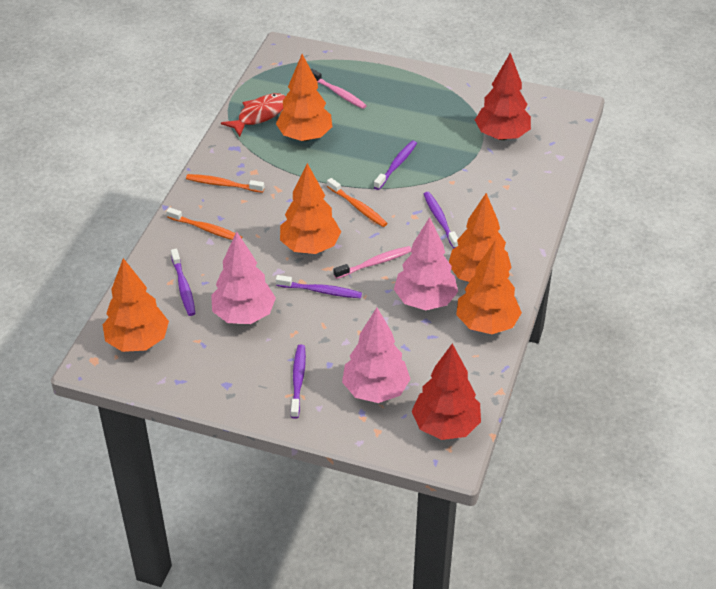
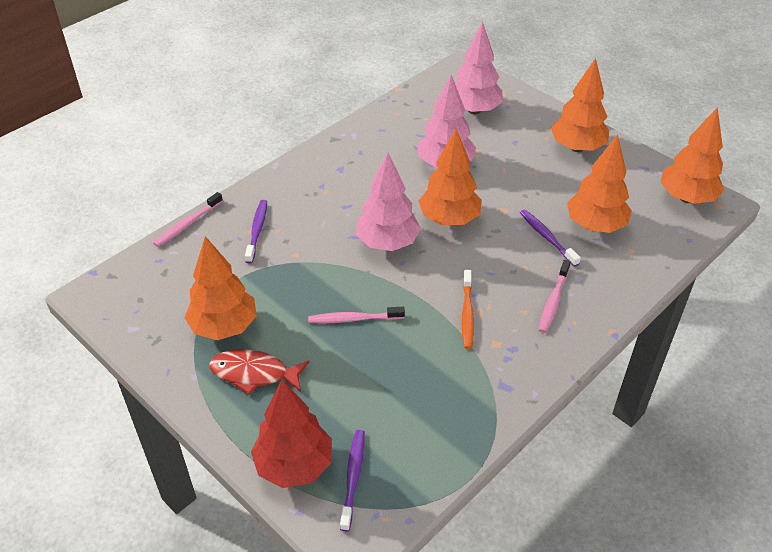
orange toothbrush: [166,207,242,240] [186,174,265,193] [327,178,388,227] = 3 -> [462,270,474,349] = 1
pink toothbrush: [311,68,367,109] [333,246,411,279] = 2 -> [153,192,223,247] [308,307,405,323] [539,260,571,333] = 3
purple toothbrush: [171,249,195,316] [276,275,362,298] [291,344,306,419] [374,141,417,190] [424,192,458,249] = 5 -> [245,200,267,263] [340,430,365,531] [520,210,581,267] = 3
red tree: [411,344,481,440] [475,52,531,140] = 2 -> [251,380,332,488] = 1

